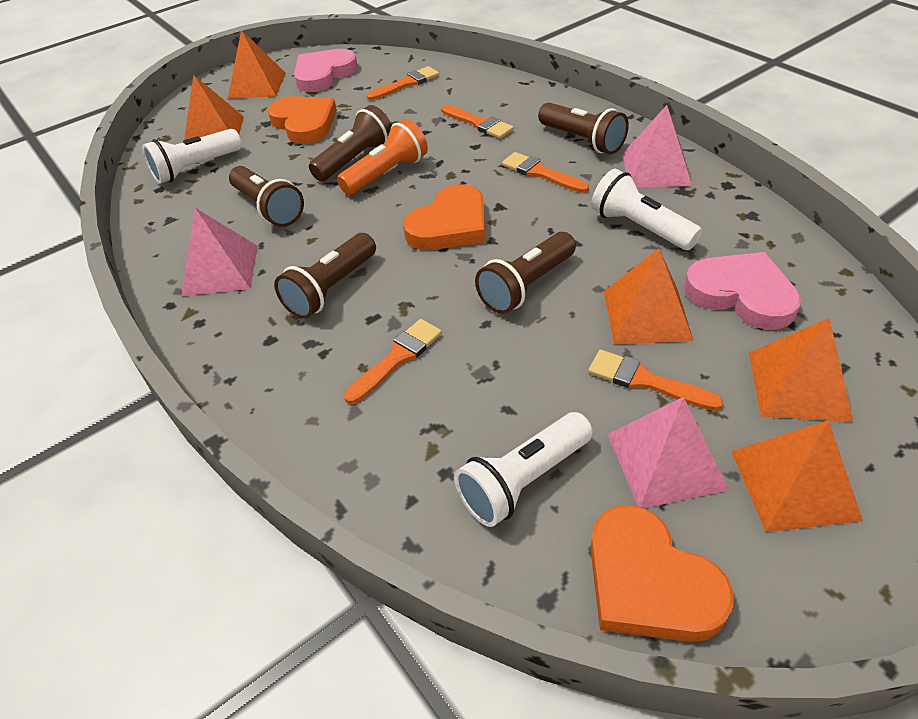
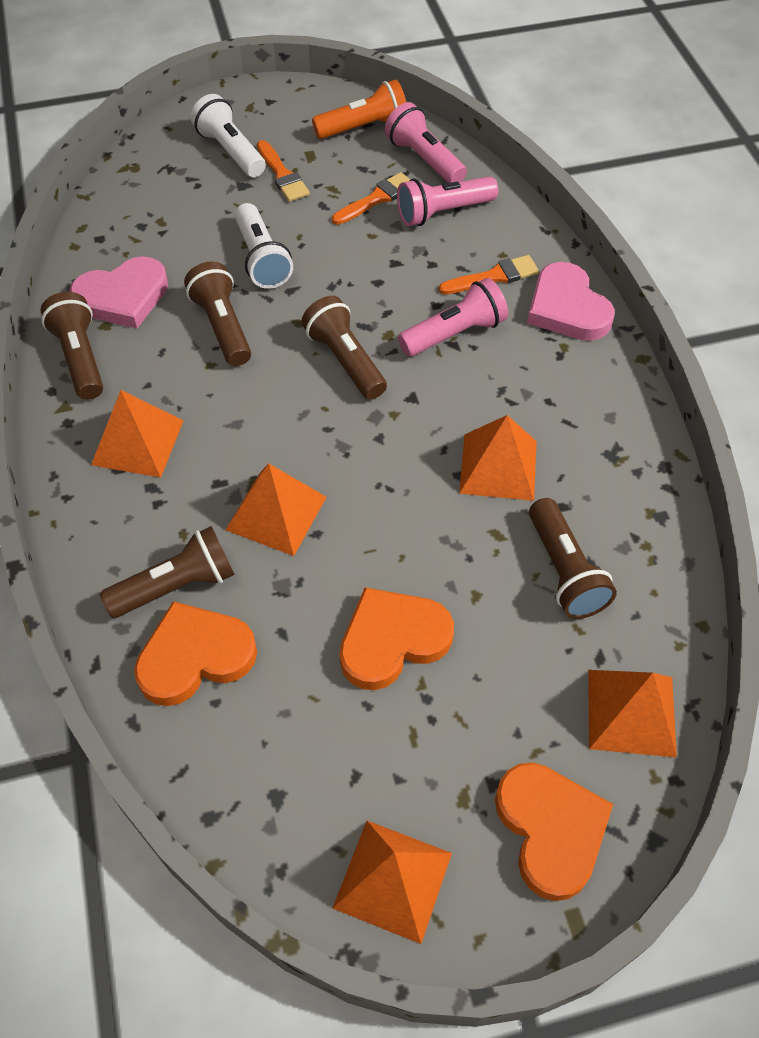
orange brush: [344,319,442,404] [367,66,439,100] [441,104,514,139] [502,152,589,193] [588,350,723,411] = 5 -> [257,140,310,202] [332,172,410,225] [439,255,539,294] = 3
pink flashlight: none = 0 -> [385,102,467,183] [397,176,498,226] [398,278,508,357] = 3
pink pyramid: [182,208,258,296] [608,397,729,508] [623,105,692,187] = 3 -> none = 0
white flashlight: [142,129,242,184] [454,412,593,527] [591,169,702,250] = 3 -> [191,94,266,177] [235,203,293,289] = 2

